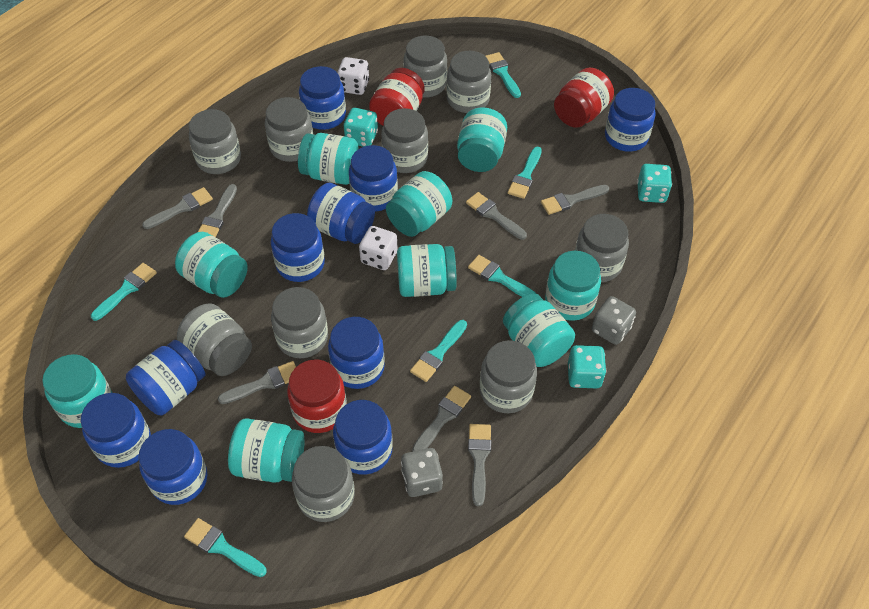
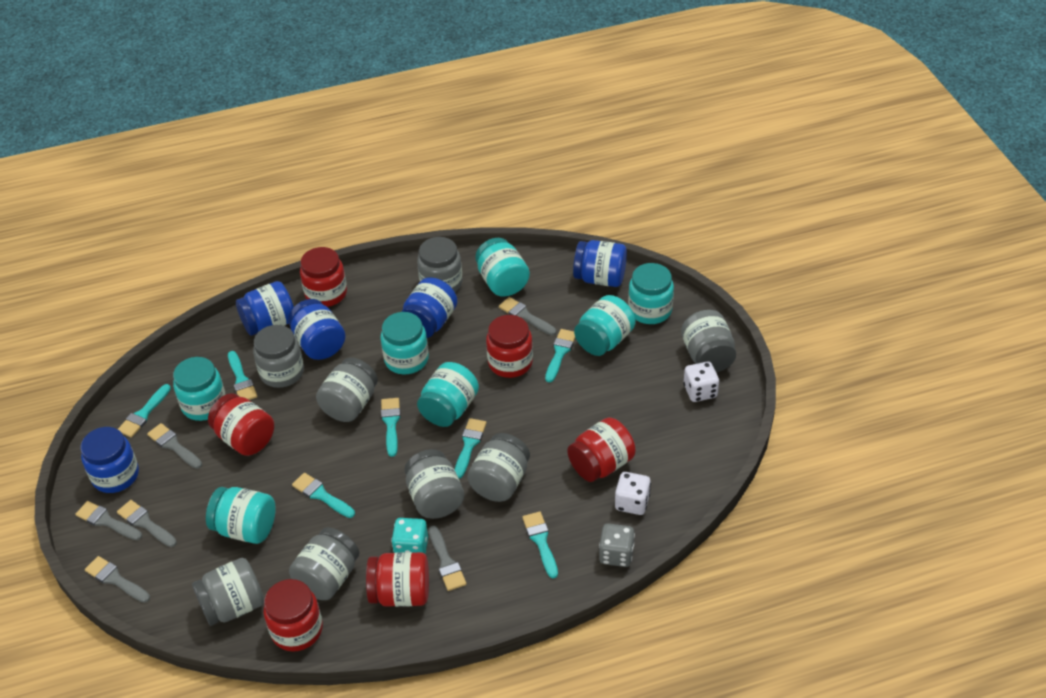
blue jar: [81,393,151,468] [126,340,205,415] [139,429,208,505] [271,213,325,282] [299,66,346,130] [307,183,375,244] [328,317,385,389] [333,400,393,475] [349,145,398,212] [605,88,656,152] = 10 -> [80,427,139,493] [236,281,294,336] [288,299,346,360] [401,277,457,338] [573,240,627,287] = 5
grey brush: [142,187,213,229] [198,184,237,237] [218,361,296,404] [412,386,471,451] [466,192,527,240] [468,424,491,506] [541,185,609,215] = 7 -> [75,501,142,540] [85,556,150,603] [117,500,177,547] [147,423,202,469] [429,525,466,591] [499,297,556,335] = 6
grey dice: [401,448,443,497] [592,296,636,345] = 2 -> [599,523,635,567] = 1
grey jar: [177,303,252,376] [189,109,241,174] [265,97,313,162] [271,287,328,358] [292,446,355,522] [381,108,428,173] [403,36,447,98] [446,51,491,113] [480,340,537,413] [575,214,629,282] = 10 -> [192,558,264,626] [253,325,304,388] [289,527,359,600] [316,357,378,422] [404,449,464,519] [417,237,462,292] [467,433,530,502] [681,310,736,372] = 8
red jar: [287,360,347,433] [369,68,425,126] [554,68,614,128] = 3 -> [208,393,274,456] [264,579,323,652] [300,247,347,307] [366,552,429,607] [486,315,533,378] [567,417,636,482] = 6
turquoise brush: [91,263,157,321] [184,518,267,577] [410,320,467,382] [468,255,536,297] [486,52,521,98] [508,146,542,199] = 6 -> [118,384,171,438] [228,351,257,400] [292,473,355,518] [381,398,401,457] [454,418,486,478] [522,511,558,578] [545,329,575,382] = 7
turquoise dice: [344,108,378,147] [568,345,606,388] [637,164,672,203] = 3 -> [391,518,428,554] = 1
turquoise jar: [42,354,112,428] [175,232,248,298] [228,418,305,482] [298,133,359,185] [386,171,452,237] [397,244,457,297] [457,107,507,172] [503,293,575,367] [545,251,601,321] = 9 -> [173,357,226,421] [206,487,276,544] [380,312,429,374] [417,362,479,427] [475,238,530,297] [574,295,635,356] [628,263,674,324] = 7

